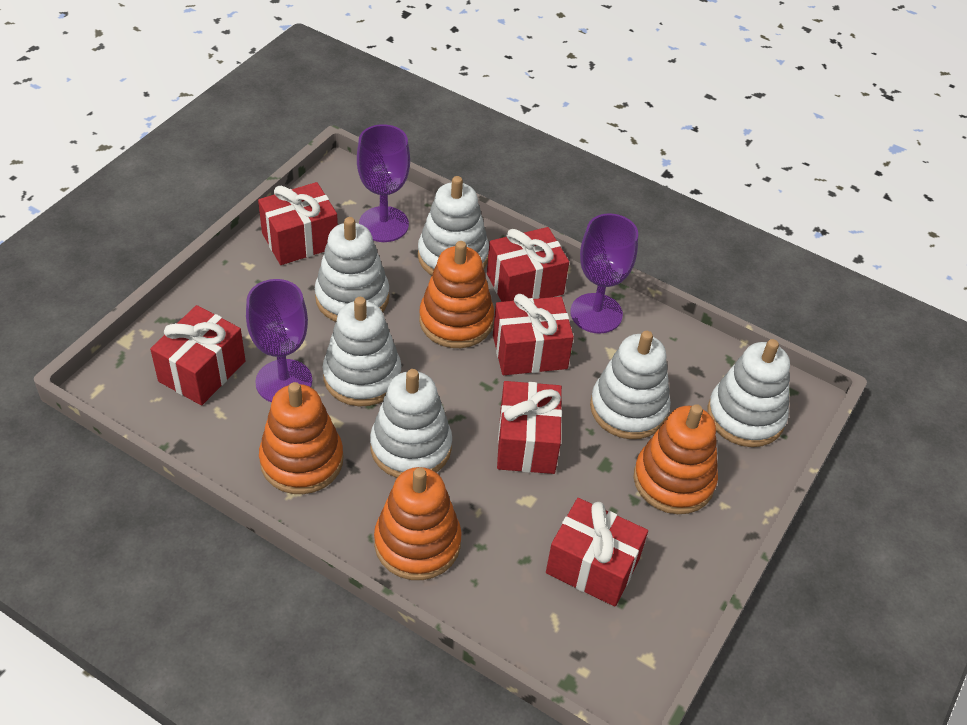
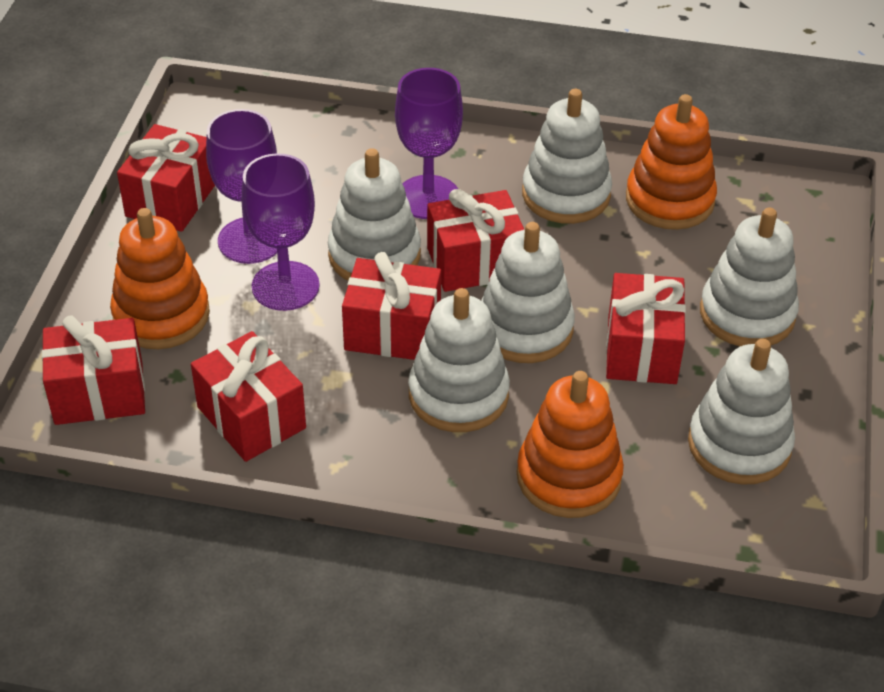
orange stacking toy: [259,382,343,494] [374,467,462,580] [419,241,494,348] [634,404,718,514] = 4 -> [110,208,210,349] [517,371,624,518] [626,94,717,230] = 3

